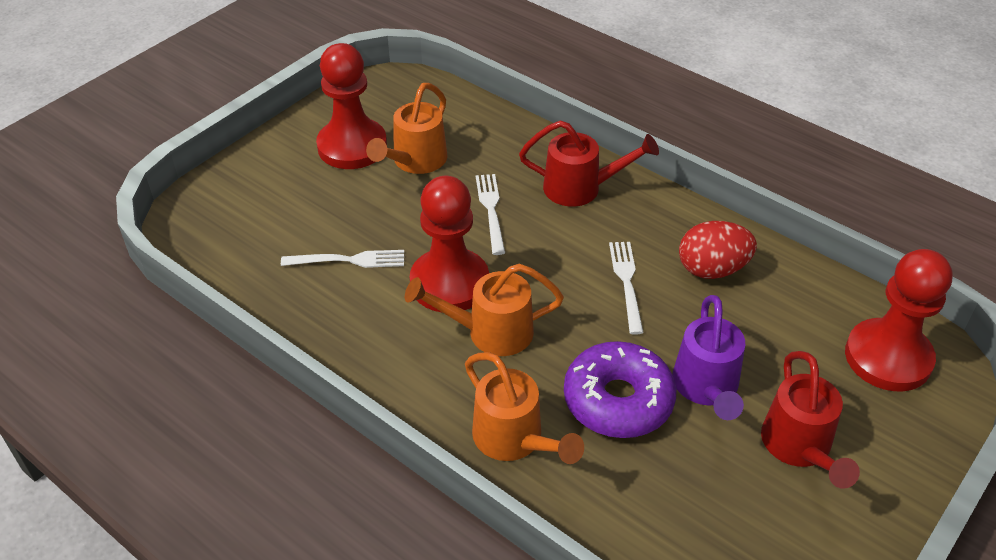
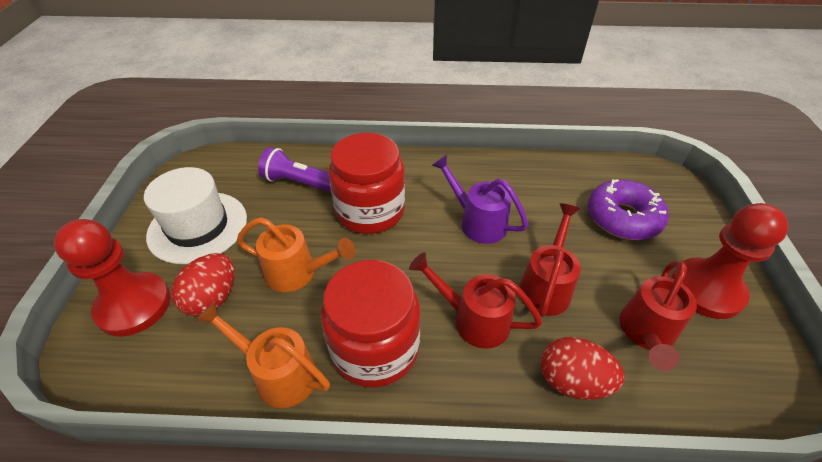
orange watering can: [366,83,447,174] [405,264,564,356] [465,352,584,464] = 3 -> [196,302,330,408] [237,217,356,292] = 2
purple flashlight: none = 0 -> [258,147,331,192] = 1
red egg: [679,221,757,279] = 1 -> [171,253,235,316] [541,337,624,400] = 2
red jar: none = 0 -> [321,260,420,388] [328,133,405,234] = 2
red pawn: [316,43,387,169] [410,176,489,313] [845,249,953,391] = 3 -> [54,219,171,337] [671,203,789,319] = 2
red watering can: [519,120,659,207] [761,351,860,489] = 2 -> [409,252,542,349] [519,203,581,317] [620,261,697,371] = 3
white fork: [281,250,404,268] [476,174,505,255] [609,242,644,335] = 3 -> none = 0
white hat: none = 0 -> [144,167,247,264] = 1

